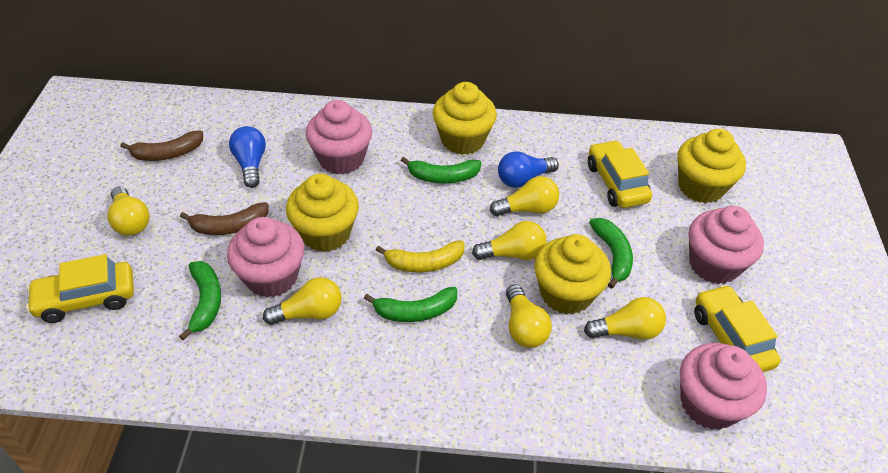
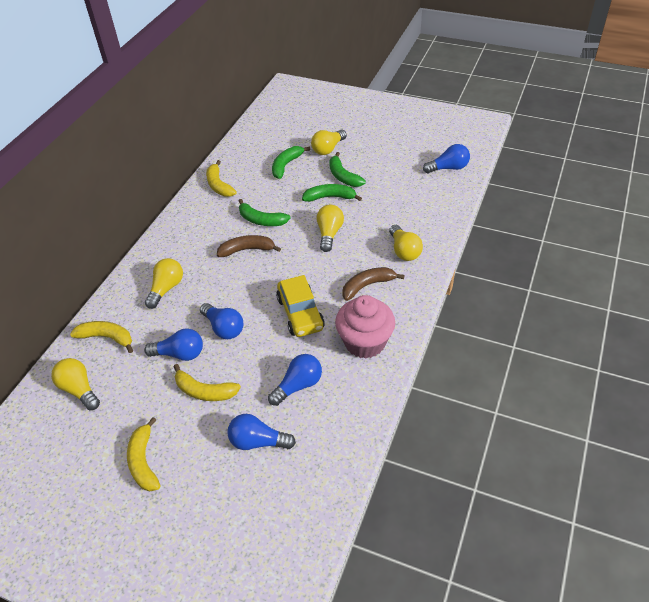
blue light bulb: [229,126,266,188] [498,151,559,188] = 2 -> [144,328,203,361] [200,303,243,339] [227,414,296,450] [268,354,322,406] [423,144,470,173] = 5
pink cupcake: [227,217,304,298] [306,100,372,175] [680,343,767,430] [689,206,764,284] = 4 -> [335,295,395,359] = 1
yellow banana: [376,240,464,272] = 1 -> [70,321,133,353] [127,417,160,491] [173,364,241,401] [206,160,237,197] = 4
yellow car: [26,254,134,323] [588,140,652,208] [694,285,781,372] = 3 -> [276,275,325,337] = 1
yellow cupcake: [286,174,359,252] [433,82,497,155] [534,234,611,315] [677,129,746,203] = 4 -> none = 0
yellow light bulb: [107,186,150,236] [263,277,342,325] [472,221,547,260] [490,176,559,217] [506,285,552,348] [584,297,666,340] = 6 -> [51,358,100,410] [145,258,183,309] [311,130,347,155] [316,205,344,252] [389,225,423,261] = 5

